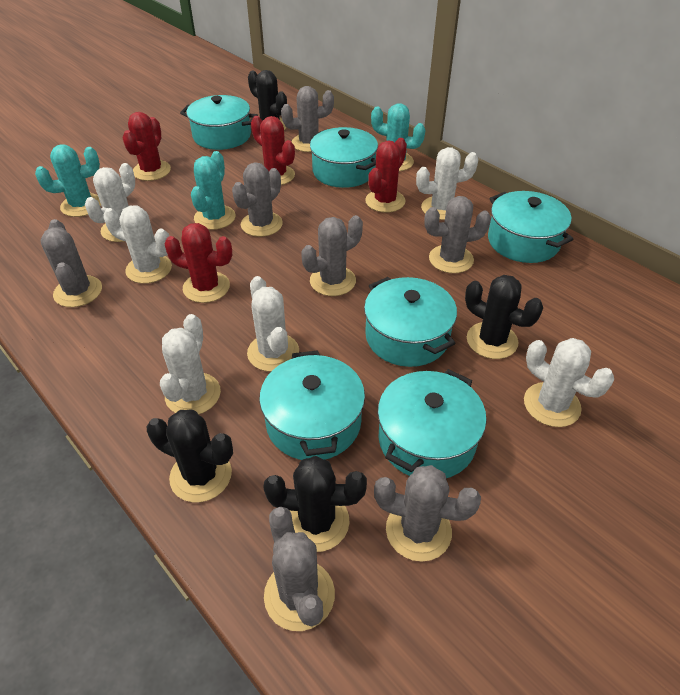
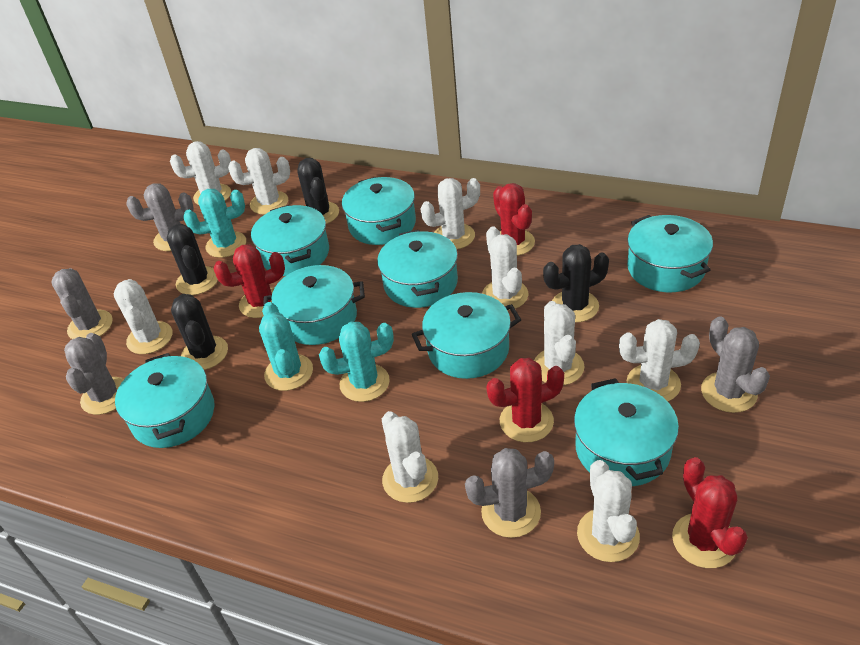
grey cactus: [40,219,102,307] [232,162,283,237] [264,507,335,631] [281,86,334,152] [301,215,363,296] [374,465,481,562] [424,196,491,273] = 7 -> [51,268,113,339] [64,333,124,415] [127,183,194,251] [465,448,554,538] [701,316,770,413] = 5
turquoise pot: [180,95,258,150] [259,350,365,460] [310,127,378,188] [364,277,457,367] [378,369,487,478] [488,191,573,263] = 6 -> [115,353,215,448] [251,205,329,276] [263,265,365,345] [342,177,416,245] [377,230,458,308] [412,292,521,379] [574,378,679,486] [627,215,713,292] = 8
white cactus: [85,163,135,242] [103,206,172,284] [160,314,221,415] [247,276,299,372] [416,147,479,220] [524,338,614,427] = 6 -> [114,279,172,354] [170,141,231,205] [228,148,290,214] [382,411,438,503] [420,178,480,249] [482,226,528,311] [534,301,585,385] [577,460,640,562] [619,319,700,402] = 9

